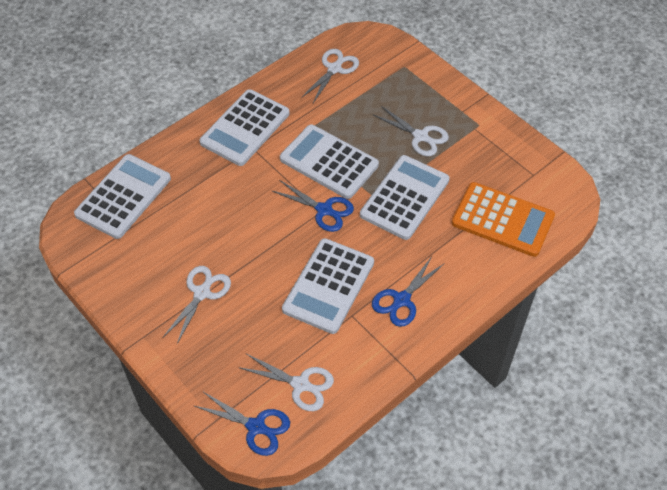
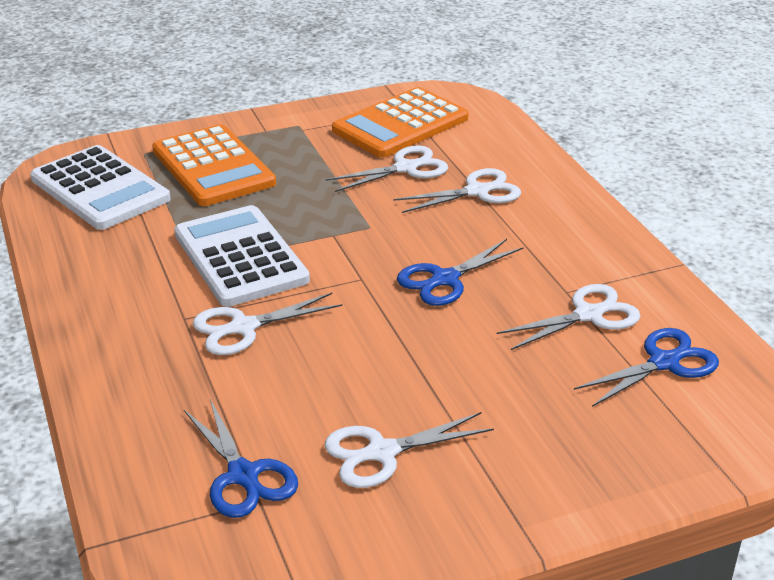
orange calculator: [452,182,555,257] = 1 -> [152,124,276,206] [332,87,468,158] = 2
white calculator: [74,154,171,239] [199,89,290,166] [280,124,379,199] [282,238,374,334] [360,155,450,240] = 5 -> [30,145,170,230] [174,205,310,307] = 2
white scissors: [163,266,231,344] [238,354,334,411] [301,49,359,103] [372,106,449,156] = 4 -> [193,293,342,355] [324,412,494,488] [326,145,448,192] [393,168,521,213] [497,284,641,350] = 5

